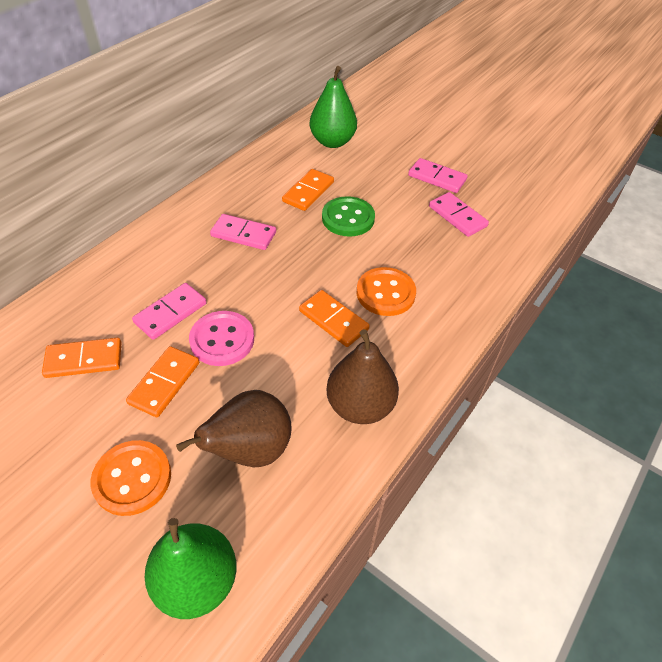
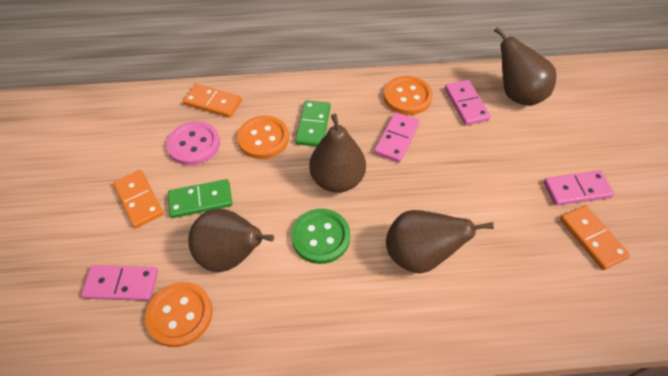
brown pear: [176,390,291,467] [327,329,399,424] = 2 -> [188,209,274,272] [309,114,366,193] [386,210,494,273] [494,27,556,106] = 4
green domino: none = 0 -> [168,179,232,218] [295,100,331,147] = 2
green pear: [145,518,236,619] [309,66,357,148] = 2 -> none = 0
orange button: [90,440,171,516] [357,267,416,316] = 2 -> [145,282,213,347] [237,115,289,159] [384,76,433,115] = 3
orange domino: [42,338,122,378] [126,346,199,417] [282,169,334,211] [299,290,370,347] = 4 -> [113,170,164,228] [183,84,242,118] [560,205,630,270] = 3

